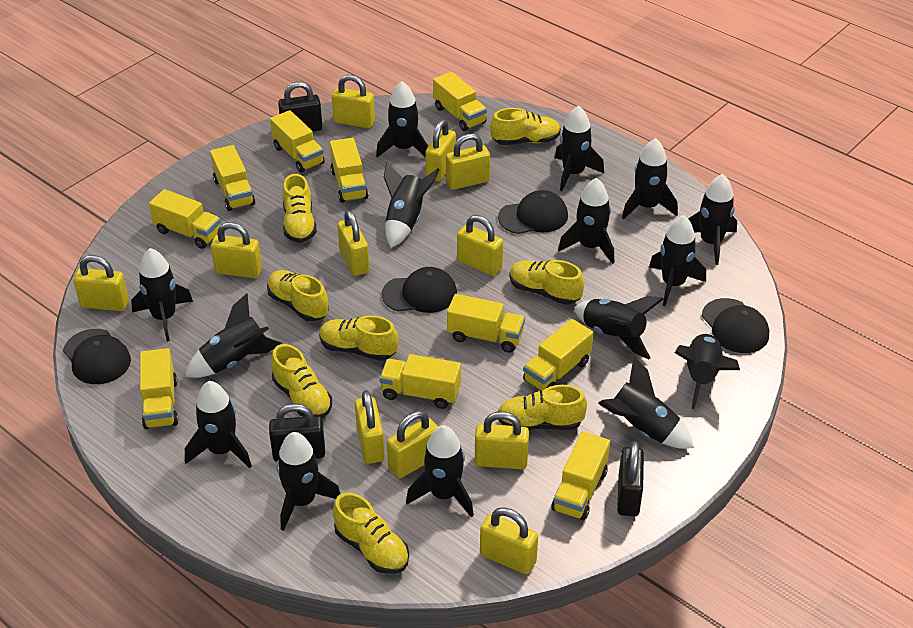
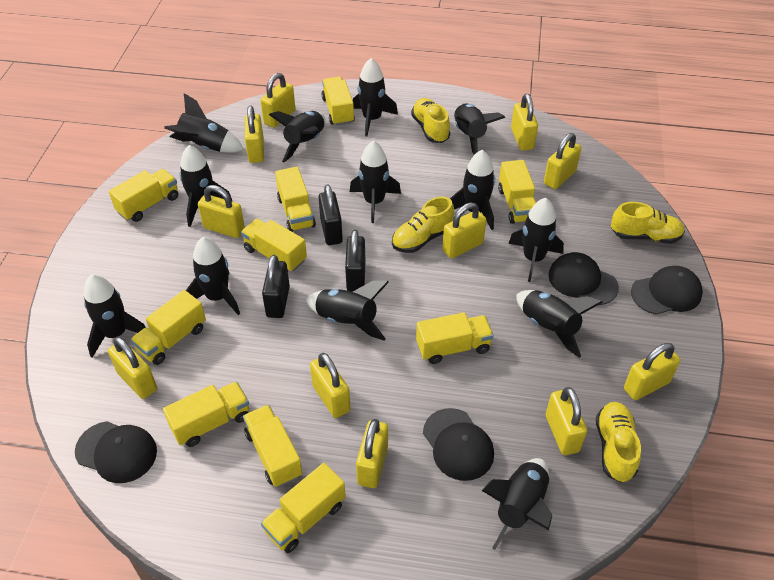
black rocket: [131,248,193,342] [185,293,282,378] [185,381,252,468] [277,432,340,531] [376,81,428,157] [384,162,440,248] [406,425,474,518] [555,106,604,191] [558,178,614,264] [574,296,664,359] [598,356,694,449] [622,138,678,219] [649,215,706,306] [675,333,740,409] [688,174,737,265] = 15 -> [84,274,146,357] [164,93,244,153] [180,145,233,227] [186,237,240,315] [269,111,326,162] [306,281,389,341] [350,140,401,223] [353,58,398,136] [450,150,495,230] [454,103,505,155] [482,458,552,550] [508,198,564,282] [516,290,603,358] = 13
yellow shoe: [267,270,329,321] [271,344,332,418] [283,174,317,243] [319,315,399,361] [333,493,409,574] [490,108,561,145] [498,385,587,430] [509,260,584,305] = 8 -> [392,197,454,253] [411,98,450,143] [596,402,641,483] [611,202,685,244] = 4

